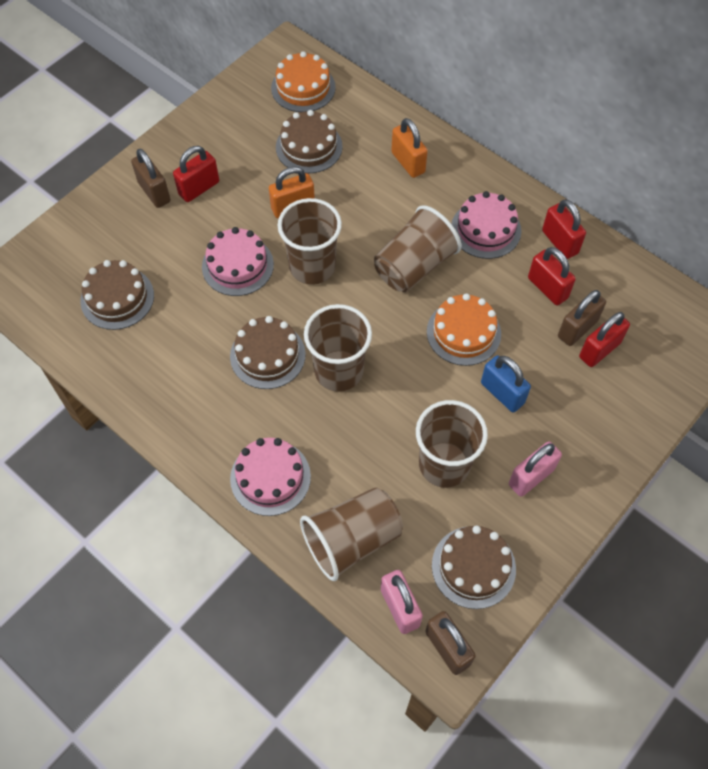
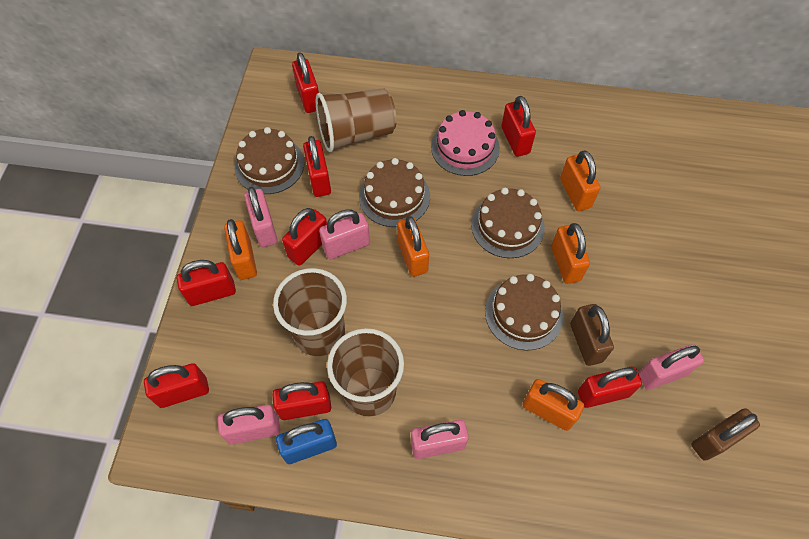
brown cup: [278,198,342,285] [300,487,403,581] [304,304,372,392] [374,205,461,292] [416,400,488,488] = 5 -> [273,268,347,356] [316,88,396,152] [327,328,404,417] = 3
brown padlock: [131,149,171,208] [425,611,476,675] [558,290,606,346] = 3 -> [570,304,614,366] [691,408,760,461] = 2
orange cake: [271,51,336,112] [427,293,501,366] = 2 -> none = 0
orange padlock: [269,167,315,218] [391,118,428,178] = 2 -> [224,219,257,280] [397,216,429,277] [523,379,584,431] [551,223,590,284] [560,150,601,211] = 5
pink cake: [202,227,274,296] [230,438,311,516] [452,191,521,259] = 3 -> [431,110,500,176] = 1
pink padlock: [381,570,423,634] [509,441,562,497] = 2 -> [217,405,280,445] [244,187,278,247] [319,210,370,259] [411,420,469,459] [639,344,704,390] = 5
red padlock: [173,146,219,202] [528,247,576,305] [542,199,586,259] [579,312,630,367] = 4 -> [144,363,209,408] [177,260,236,306] [272,382,331,420] [282,208,327,266] [292,52,319,113] [303,136,331,197] [501,96,536,157] [578,367,642,408] = 8

